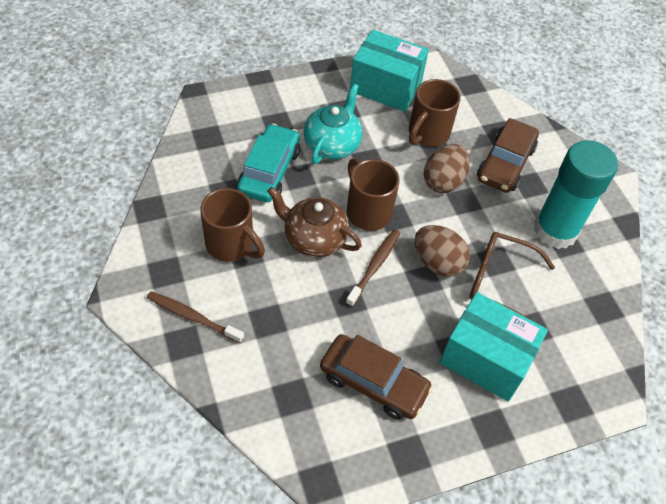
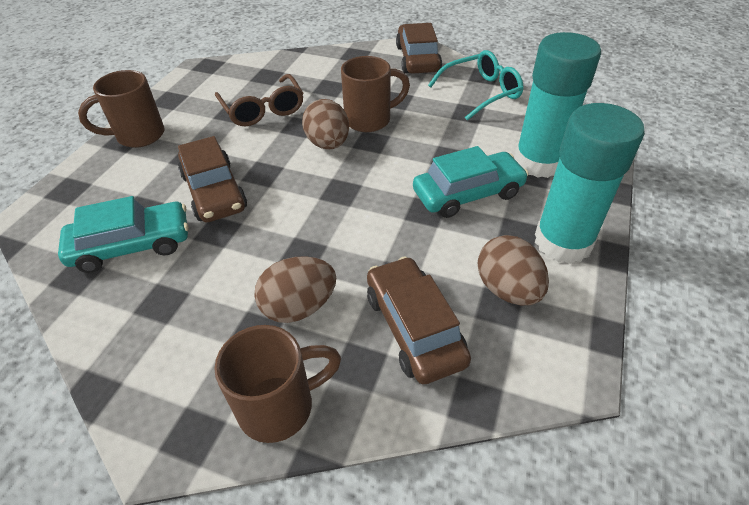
brown car: [320,334,433,420] [477,118,539,193] = 2 -> [178,136,247,222] [367,257,471,384] [396,23,442,74] = 3
brown egg: [415,225,470,277] [424,144,470,193] = 2 -> [254,256,336,323] [302,99,349,150] [477,235,549,305] = 3
brown teapot: [267,187,362,257] = 1 -> none = 0
brown toothbrush: [147,291,244,343] [346,229,400,307] = 2 -> none = 0
turquoise box: [350,30,429,112] [440,292,548,401] = 2 -> none = 0
turquoise car: [237,124,300,202] = 1 -> [58,196,188,273] [413,146,528,218] = 2
turquoise glasses: none = 0 -> [428,50,524,121] = 1
turquoise glue stick: [534,140,618,249] = 1 -> [514,32,601,178] [535,103,645,264] = 2
turquoise teapot: [303,83,363,164] = 1 -> none = 0

